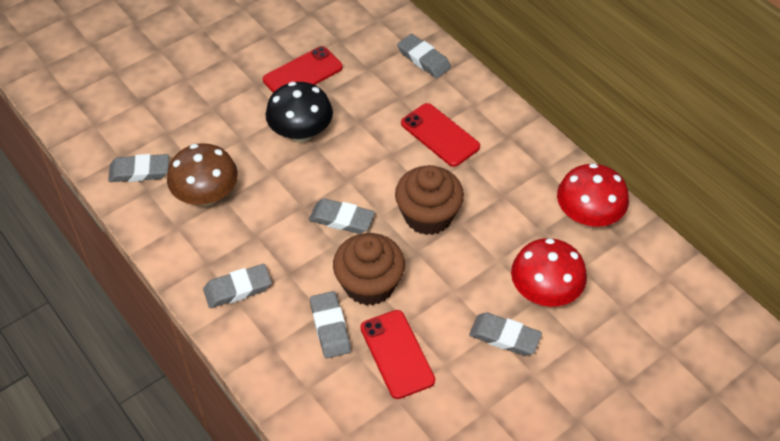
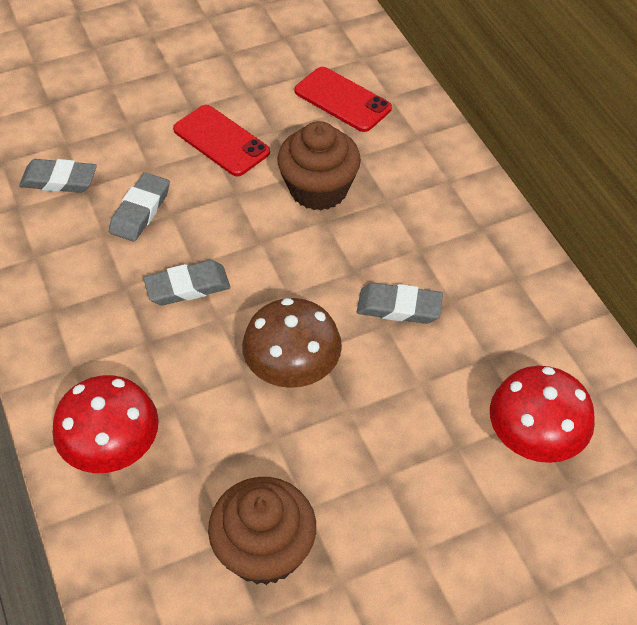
black mushroom: [265,82,333,142] = 1 -> none = 0
grey eraser: [108,154,169,182] [203,264,272,308] [309,198,375,234] [310,291,351,358] [397,34,451,78] [469,313,542,356] = 6 -> [19,159,97,193] [109,173,170,241] [143,260,230,305] [357,283,443,324] = 4
red phone: [263,46,343,93] [361,310,435,399] [401,103,480,167] = 3 -> [173,105,270,176] [295,67,392,132] = 2

